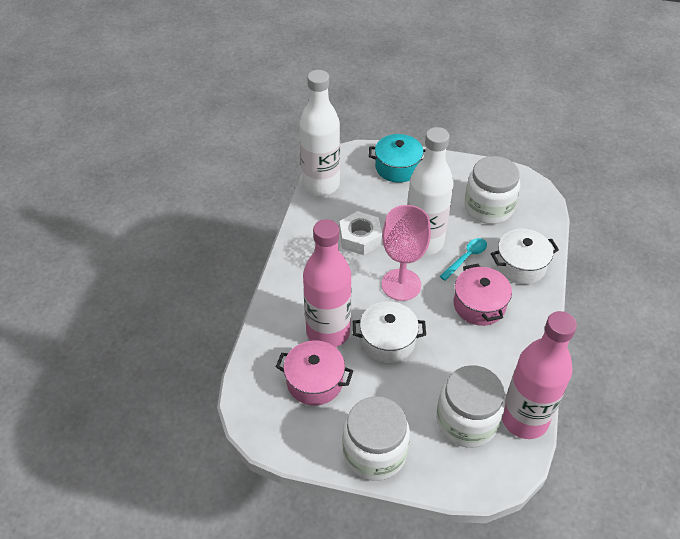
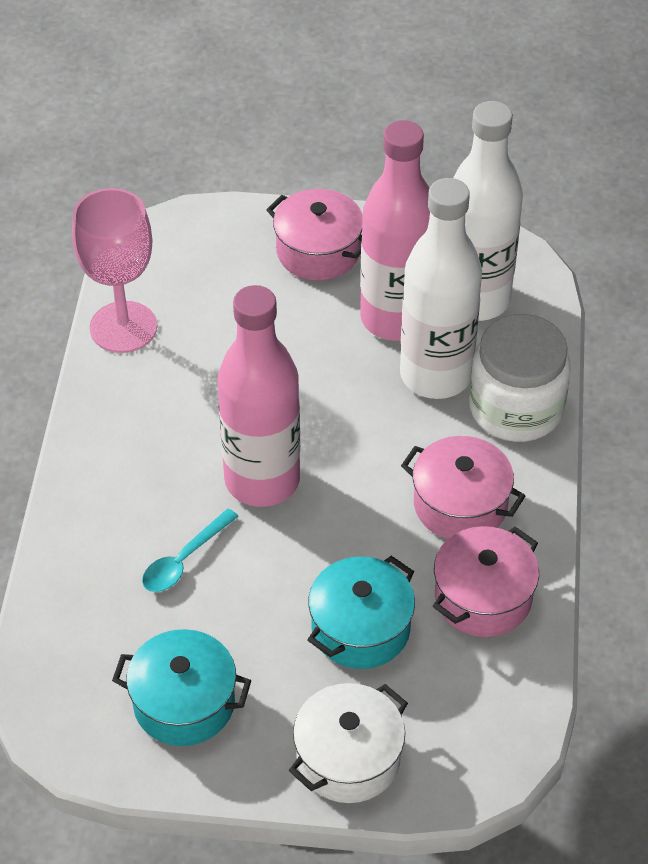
pink pot: [276,340,353,406] [453,264,512,326] = 2 -> [266,189,363,281] [401,436,525,539] [433,526,539,637] = 3
turquoise pot: [368,134,426,183] = 1 -> [112,629,251,746] [308,556,415,669] = 2
white jar: [342,396,410,481] [436,365,505,448] [464,156,520,224] = 3 -> [469,314,571,442] = 1
white nut: [339,211,382,255] = 1 -> none = 0
white pot: [353,301,426,363] [491,229,559,284] = 2 -> [289,683,408,803] = 1

